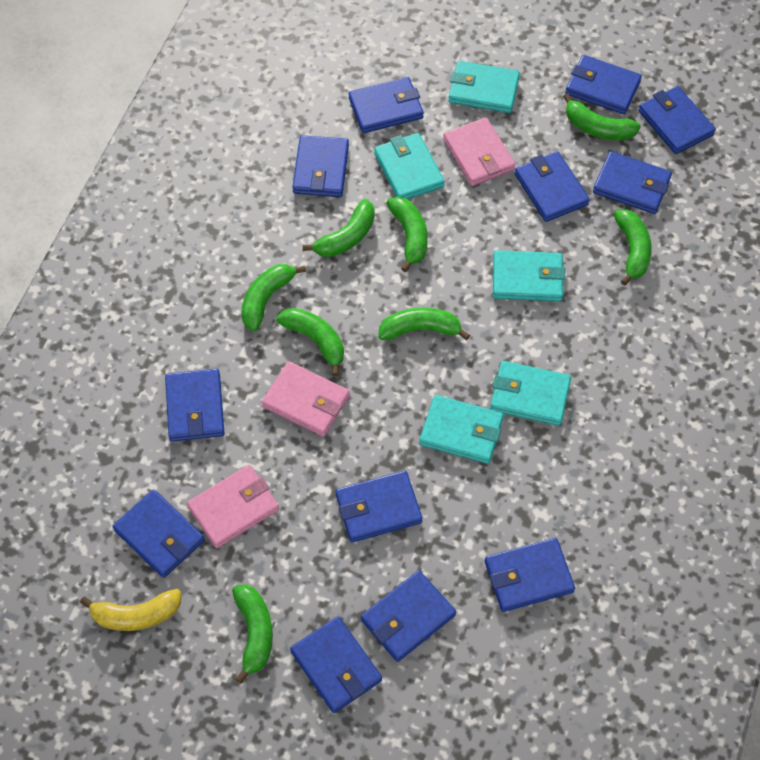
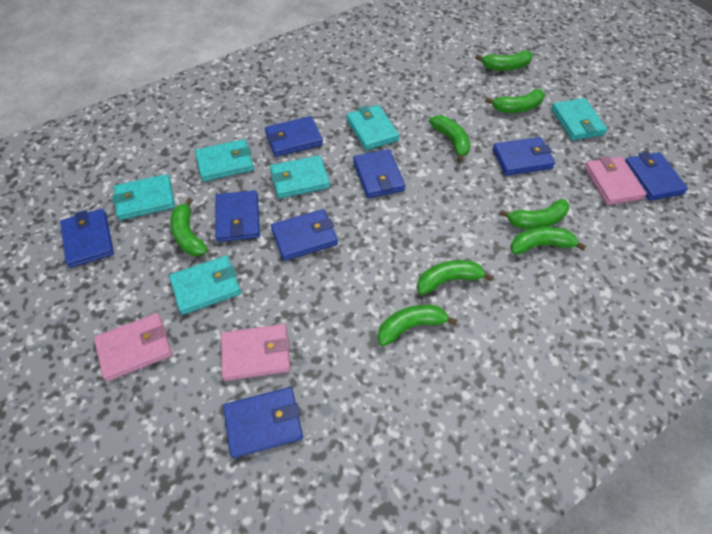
blue wallet: [113,489,205,578] [165,369,224,442] [290,616,382,713] [292,135,349,197] [336,471,422,542] [349,77,424,133] [361,570,456,662] [485,538,575,612] [515,151,590,222] [565,55,642,114] [593,151,672,214] [638,86,716,154] = 12 -> [60,209,114,268] [215,190,260,242] [223,387,303,458] [265,116,323,157] [271,209,338,261] [353,149,406,198] [492,137,555,176] [625,152,688,201] = 8
turquoise wallet: [374,133,445,199] [419,395,504,464] [448,61,520,113] [490,361,571,426] [493,250,565,302] = 5 -> [112,174,175,220] [169,256,241,315] [195,139,254,182] [270,155,330,199] [347,105,399,150] [551,98,607,140] = 6
yellow banana: [80,589,181,631] = 1 -> none = 0

